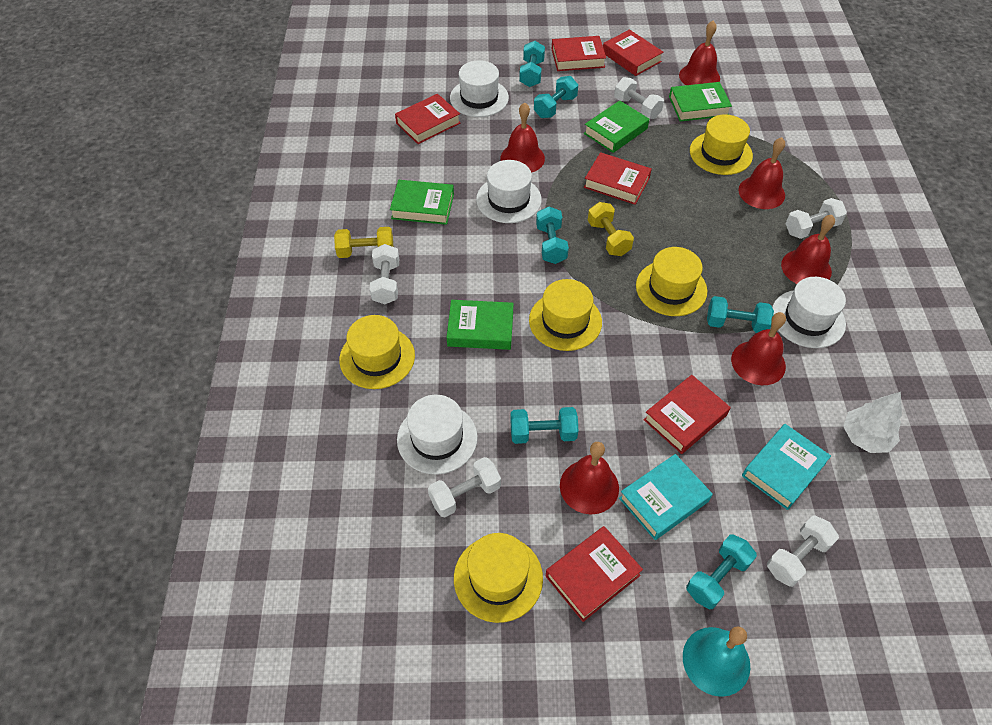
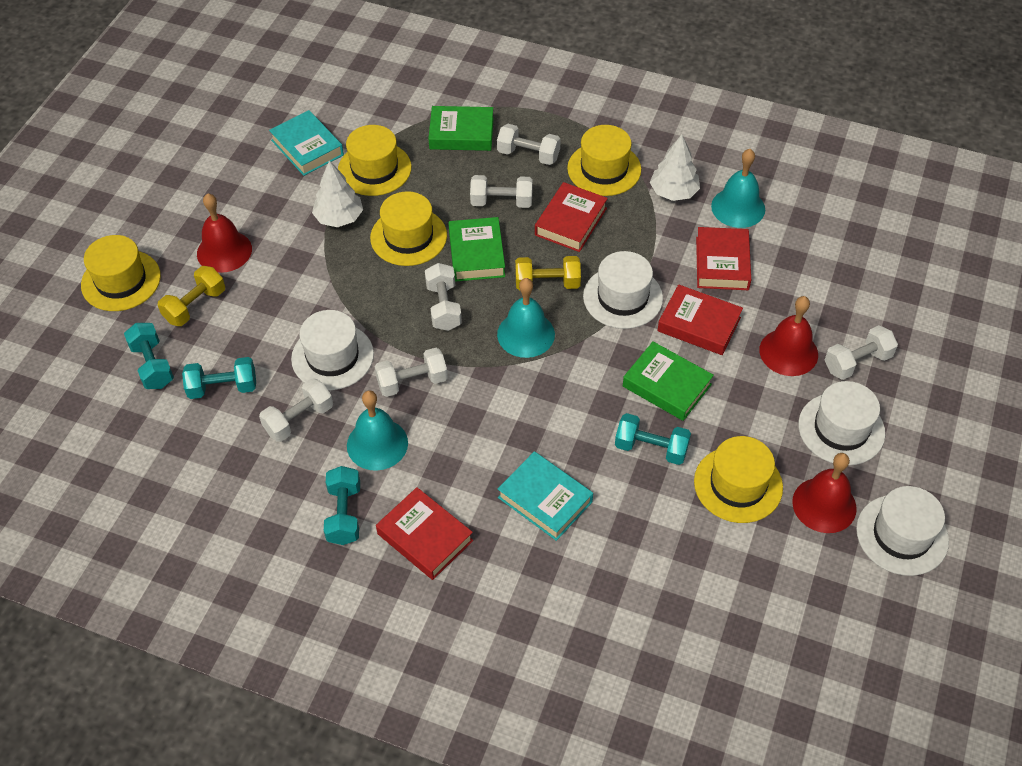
green book: [390,180,454,225] [447,300,514,350] [584,100,649,153] [669,82,732,121] = 4 -> [428,106,494,151] [448,217,505,282] [623,342,714,421] = 3
red bell: [501,102,545,173] [560,442,619,515] [679,21,720,85] [731,312,786,385] [738,137,785,209] [781,215,835,284] = 6 -> [197,193,252,273] [759,296,818,376] [792,453,856,533] = 3
red book: [395,94,460,144] [546,526,643,622] [552,36,606,71] [584,152,652,205] [603,29,663,76] [644,375,731,454] = 6 -> [376,487,473,580] [535,182,608,252] [657,284,743,355] [696,227,751,290] = 4
turquoise bell: [683,626,750,697] = 1 -> [347,390,408,471] [497,278,555,358] [711,149,765,228] = 3
turquoise dumbbell: [510,407,579,444] [519,41,545,87] [534,76,578,118] [536,207,569,264] [686,534,757,609] [707,296,774,333] = 6 -> [124,323,174,389] [182,357,256,399] [324,466,360,545] [615,413,691,465] = 4
white dumbbell: [370,244,399,304] [428,457,501,517] [614,77,664,119] [767,515,839,587] [785,198,847,239] = 5 -> [259,378,333,442] [374,348,448,397] [425,263,462,331] [470,175,533,208] [497,124,561,165] [825,325,898,380] = 6
white tree: [843,392,902,453] = 1 -> [312,160,363,227] [650,134,700,201] = 2

